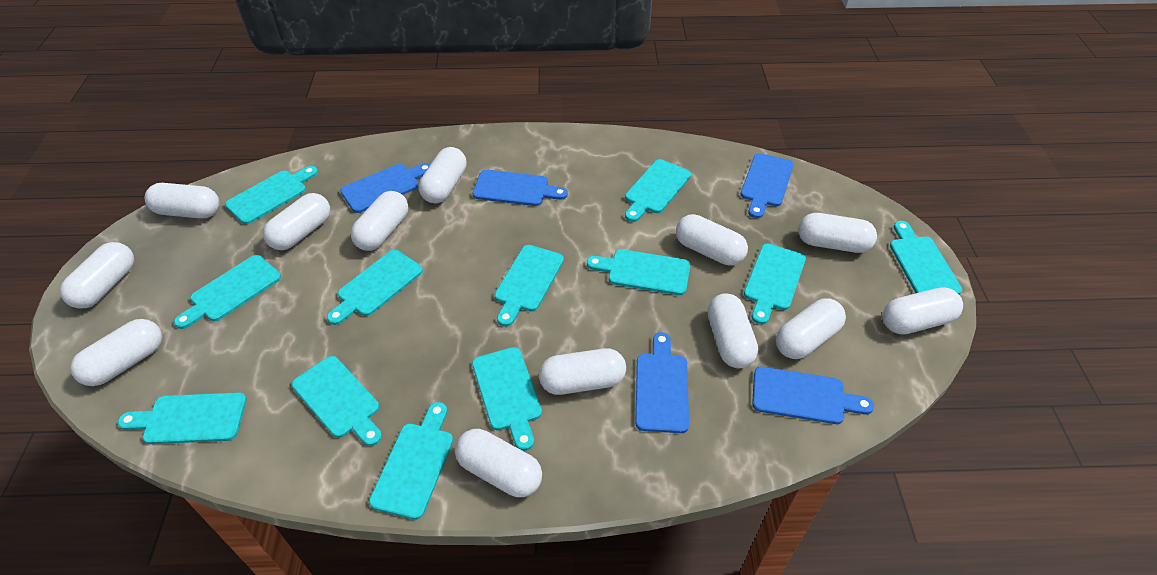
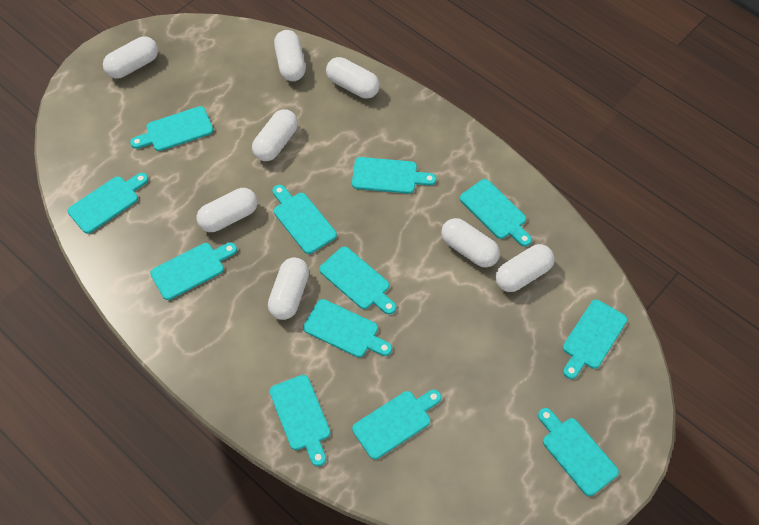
blue cutting board: [340,163,430,213] [473,169,568,206] [635,332,689,433] [740,153,794,218] [752,367,874,424] = 5 -> none = 0
white capsule: [60,242,134,309] [70,319,162,386] [145,183,220,218] [263,193,330,250] [351,191,408,251] [419,147,467,204] [455,429,542,497] [539,348,626,395] [676,214,748,265] [708,293,758,368] [776,298,846,359] [798,213,877,253] [883,287,963,335] = 13 -> [103,36,158,79] [197,188,258,232] [252,109,298,161] [268,257,309,320] [274,30,306,81] [326,57,380,98] [441,218,500,268] [495,244,554,292] = 8

